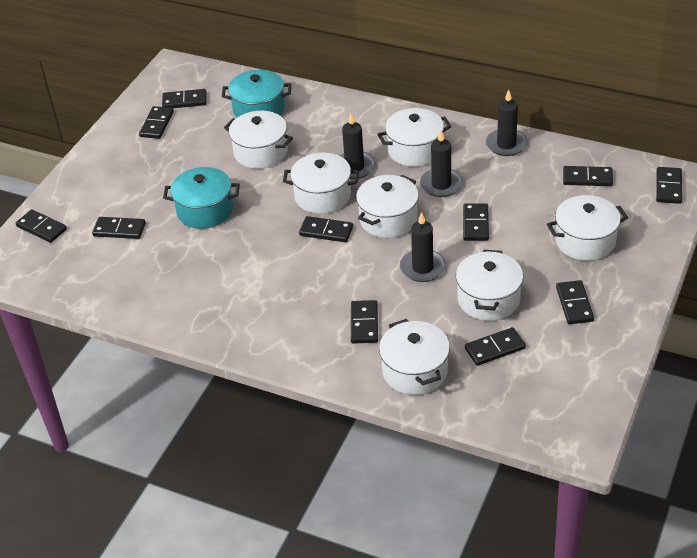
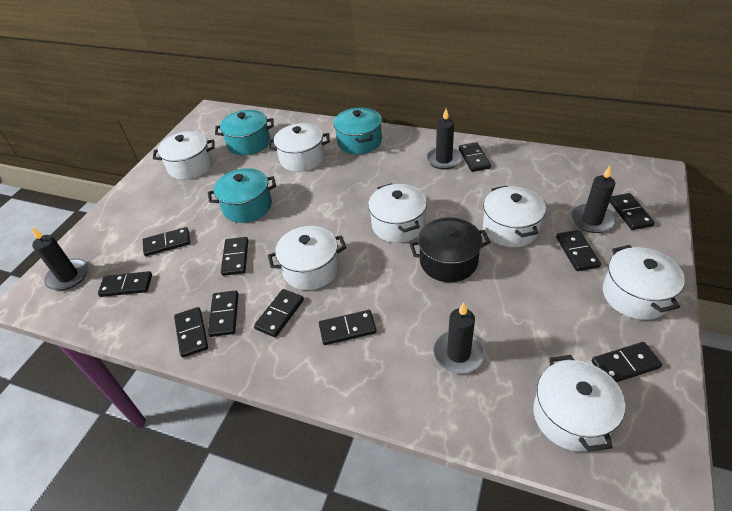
black pot: none = 0 -> [410,217,491,282] = 1
turquoise pot: [163,167,240,229] [222,70,291,118] = 2 -> [208,168,276,223] [215,110,274,156] [334,107,382,154] = 3

